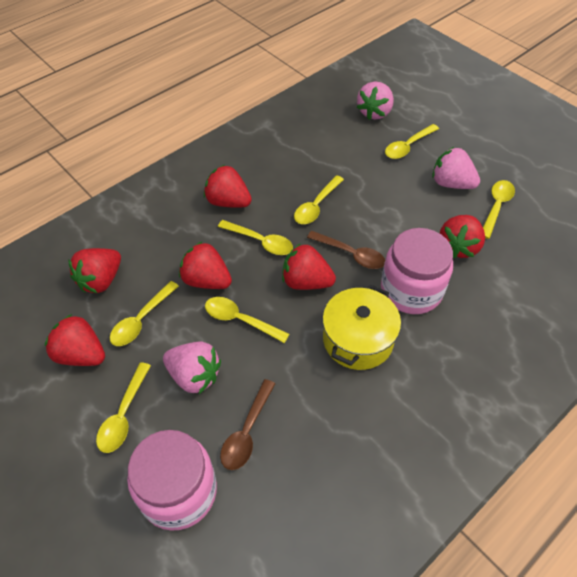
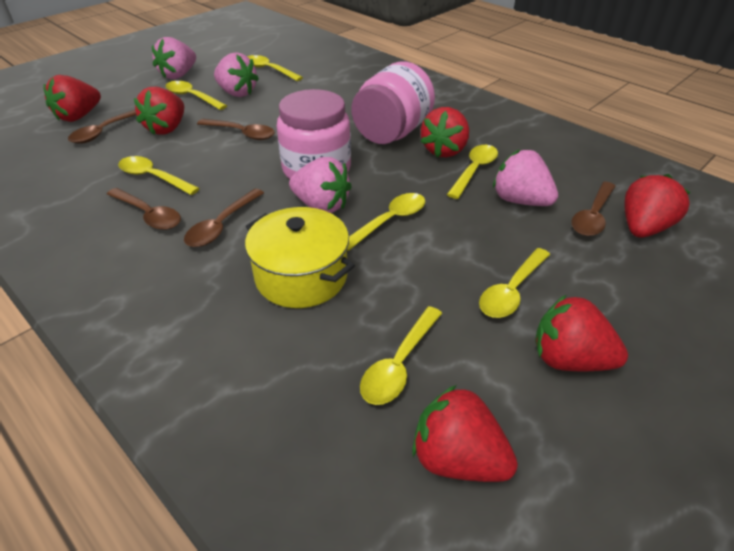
brown spoon: [220,379,275,470] [307,231,385,269] = 2 -> [68,110,136,143] [107,188,181,230] [184,189,264,247] [197,119,275,140] [571,182,616,236] = 5
pink strawberry: [163,342,221,394] [357,82,394,120] [432,147,480,189] = 3 -> [152,37,196,79] [214,52,259,97] [289,157,352,213] [493,150,558,206] = 4

